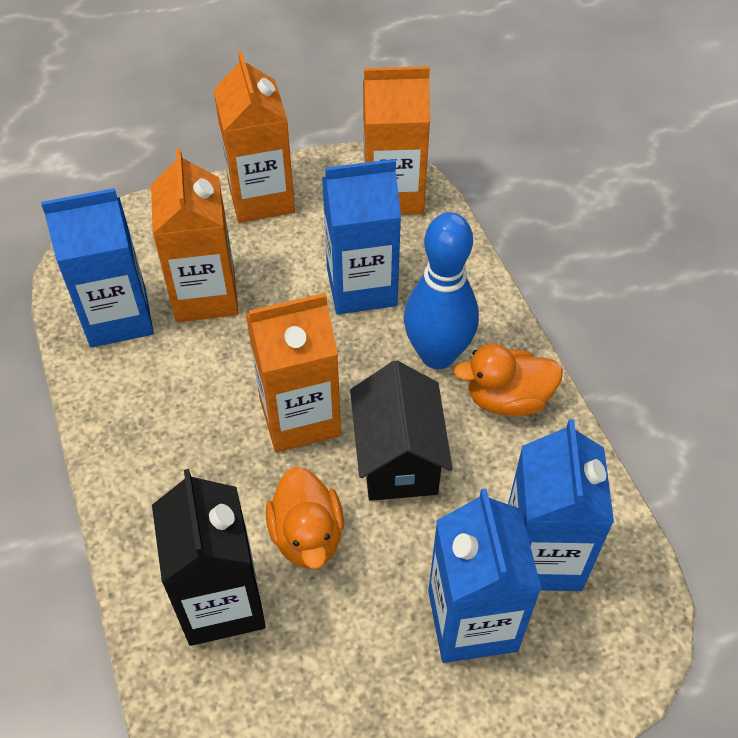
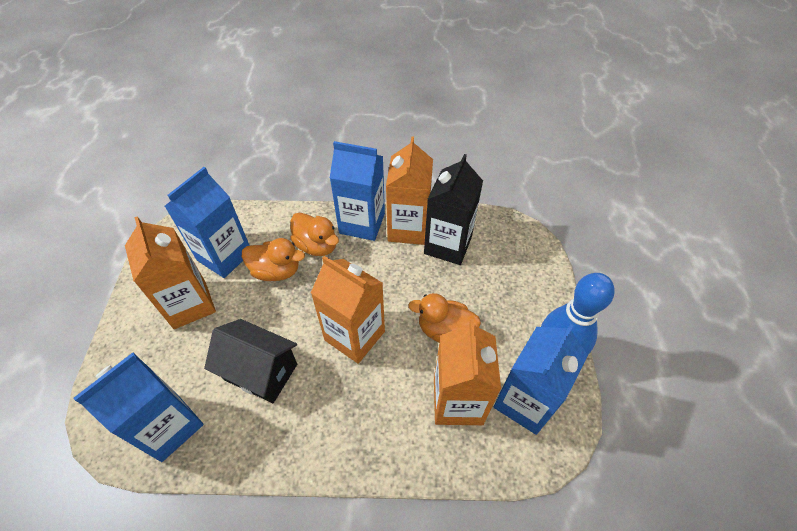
orange duck: [265,467,344,569] [454,344,563,416] = 2 -> [242,238,305,281] [290,212,339,256] [408,293,481,343] = 3

